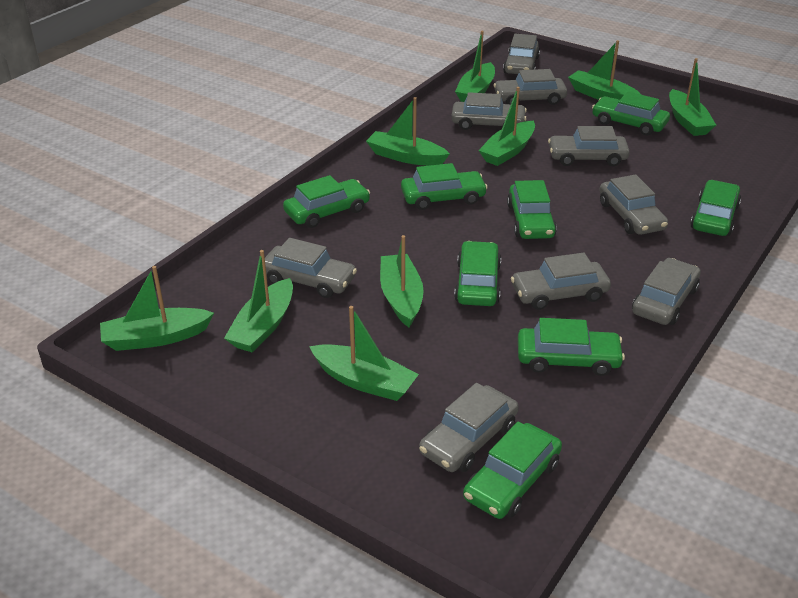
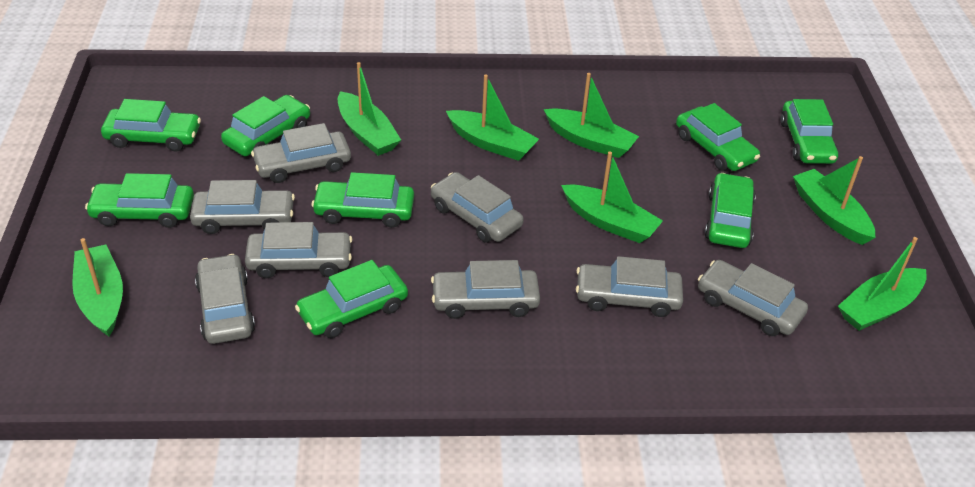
green boat: [100,266,214,351] [224,250,293,352] [309,306,419,401] [366,97,450,166] [380,235,424,327] [455,31,495,102] [479,87,535,166] [568,40,641,100] [669,58,716,136] = 9 -> [72,238,123,336] [338,62,401,156] [446,74,539,161] [543,73,639,158] [561,151,663,243] [793,156,876,245] [838,237,927,331] = 7
grey car: [265,238,357,298] [419,383,519,472] [451,92,527,130] [494,69,567,105] [503,34,540,74] [511,253,611,310] [548,126,630,166] [600,174,668,235] [632,258,701,325] = 9 -> [190,180,295,234] [195,254,255,344] [245,222,353,278] [251,123,351,183] [431,172,524,243] [431,260,540,319] [576,256,683,317] [698,260,808,336] = 8

